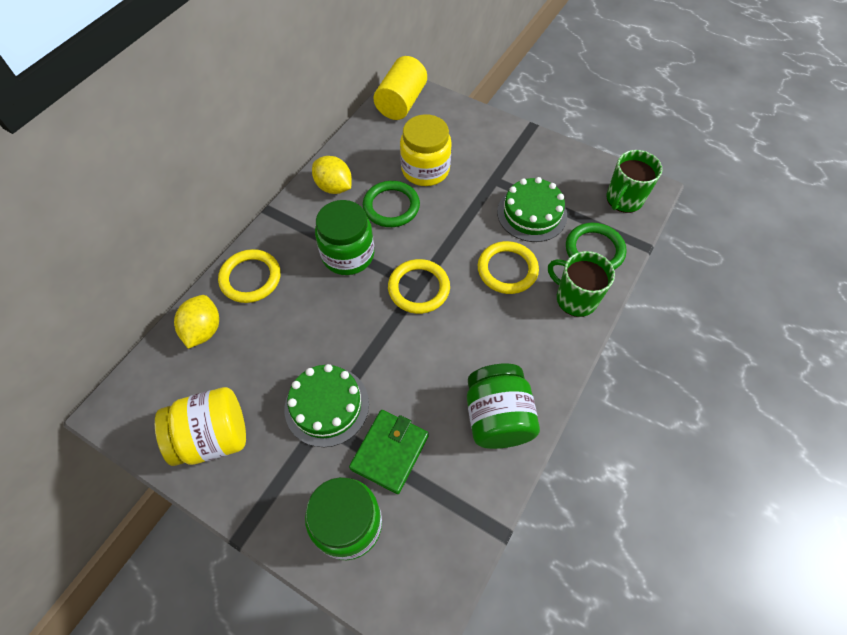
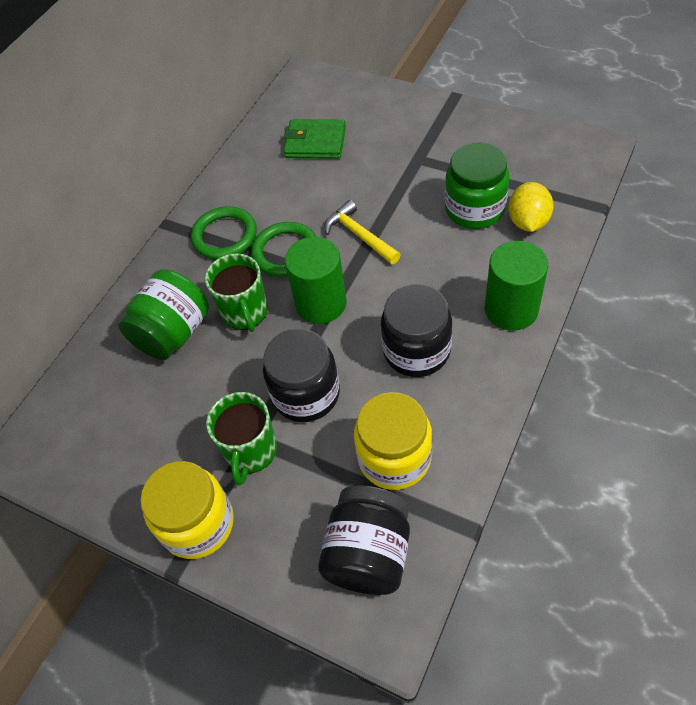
black jar: none = 0 -> [263,329,340,422] [318,485,410,595] [381,284,452,377] = 3
green cake: [285,364,369,447] [497,177,567,242] = 2 -> none = 0
green cylinder: none = 0 -> [285,237,347,324] [485,241,548,331] = 2
green jar: [305,477,382,560] [315,200,375,275] [467,364,540,449] = 3 -> [118,269,209,360] [445,142,510,229] = 2
yellow cylinder: [374,56,427,120] = 1 -> none = 0
yellow hammer: none = 0 -> [325,200,401,265] = 1
yellow lemon: [174,295,219,349] [312,156,352,194] = 2 -> [508,182,554,232] = 1
yellow ring: [218,249,281,303] [388,259,450,314] [478,241,539,294] = 3 -> none = 0

